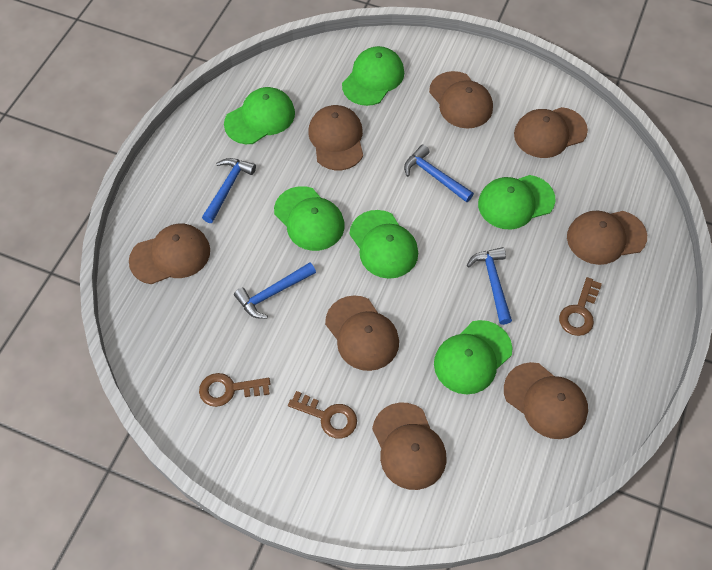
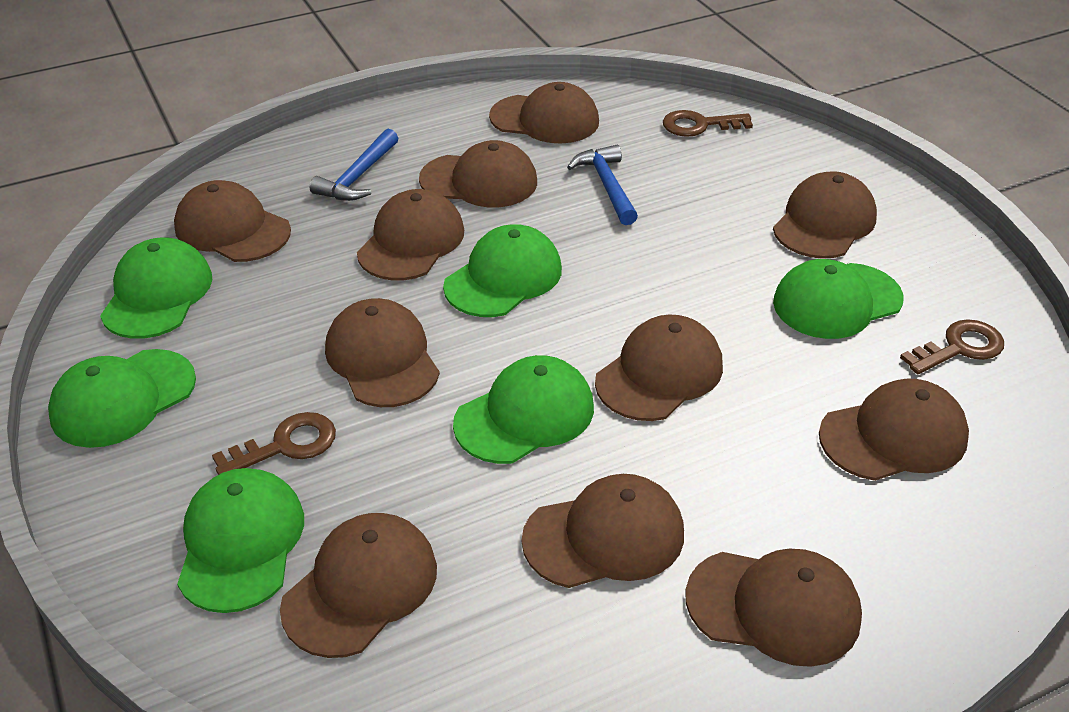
blue hammer: [202,158,256,223] [234,262,316,319] [404,144,474,202] [467,247,512,325] = 4 -> [310,129,399,201] [567,145,638,225] = 2
brown cap: [129,224,210,284] [308,105,363,170] [325,295,399,371] [372,403,446,490] [429,71,493,129] [504,362,588,439] [514,107,588,158] [567,210,647,265] = 8 -> [174,180,291,262] [280,513,437,658] [325,298,440,407] [357,189,464,280] [419,140,537,207] [489,82,599,143] [522,474,684,588] [595,315,723,421] [685,549,862,667] [773,171,877,259] [819,378,969,481] = 11

